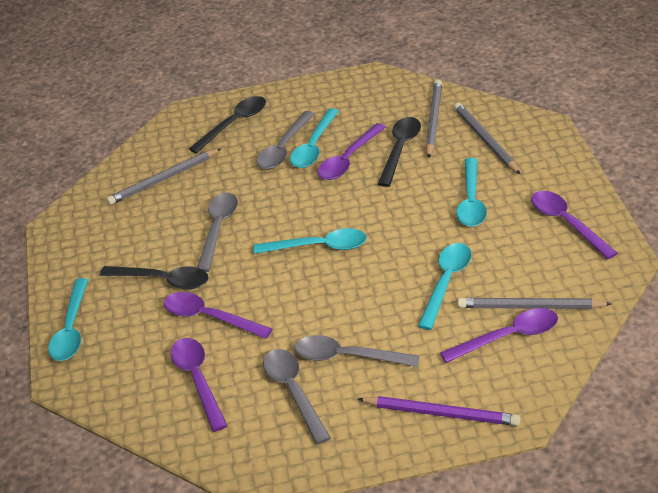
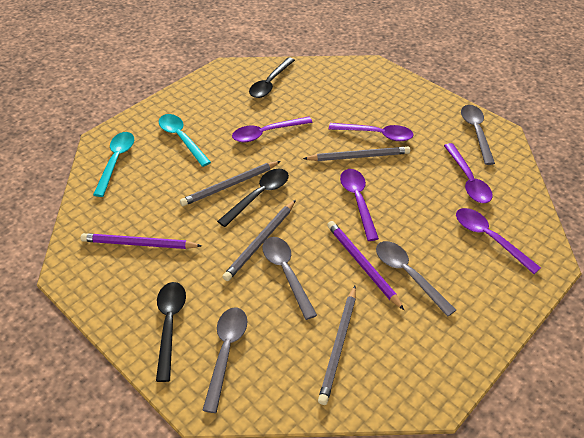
purple pencil: [358,396,520,426] = 1 -> [81,233,202,249] [327,221,404,310] = 2
turquoise spoon: [48,278,88,361] [254,228,367,254] [290,108,339,168] [418,243,472,330] [456,158,487,227] = 5 -> [93,132,134,197] [159,114,211,167] = 2

